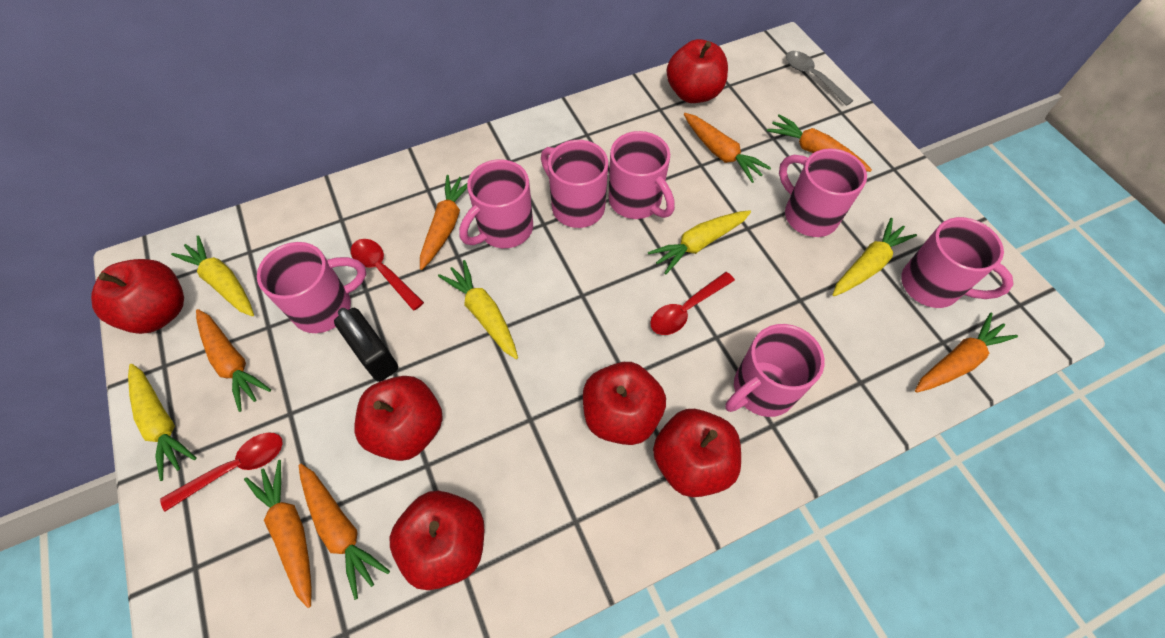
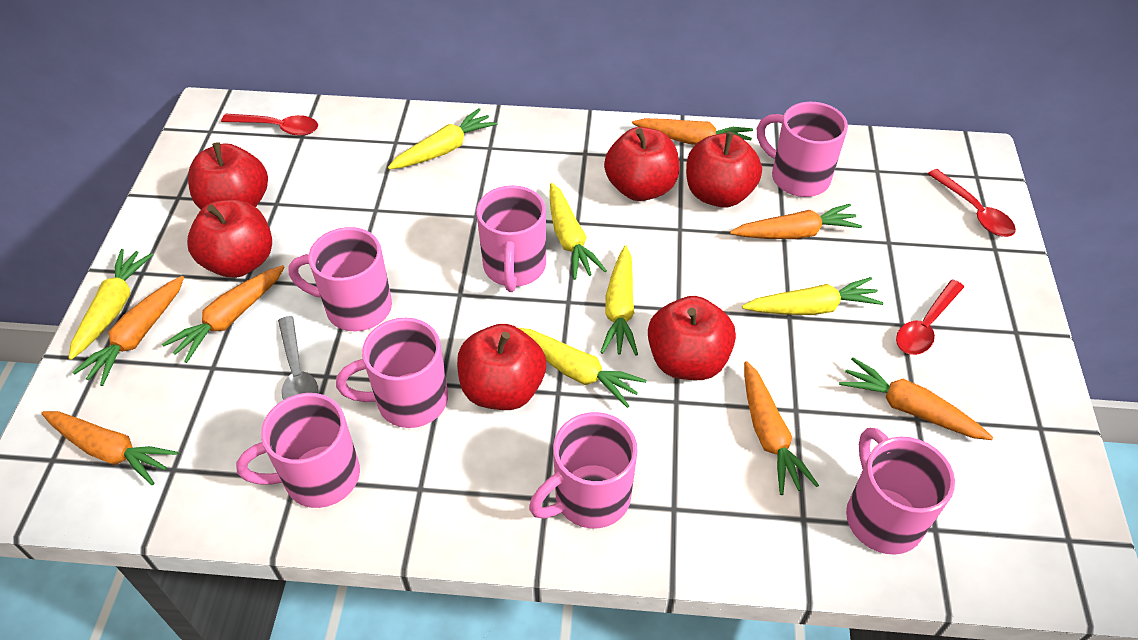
black padlock: [334,308,398,382] = 1 -> none = 0
yellow carrot: [128,364,197,481] [171,236,254,316] [438,260,518,359] [648,210,751,274] [833,218,917,296] = 5 -> [69,249,153,360] [388,108,497,169] [519,328,646,408] [549,183,607,280] [600,245,638,355] [742,277,883,315] = 6

